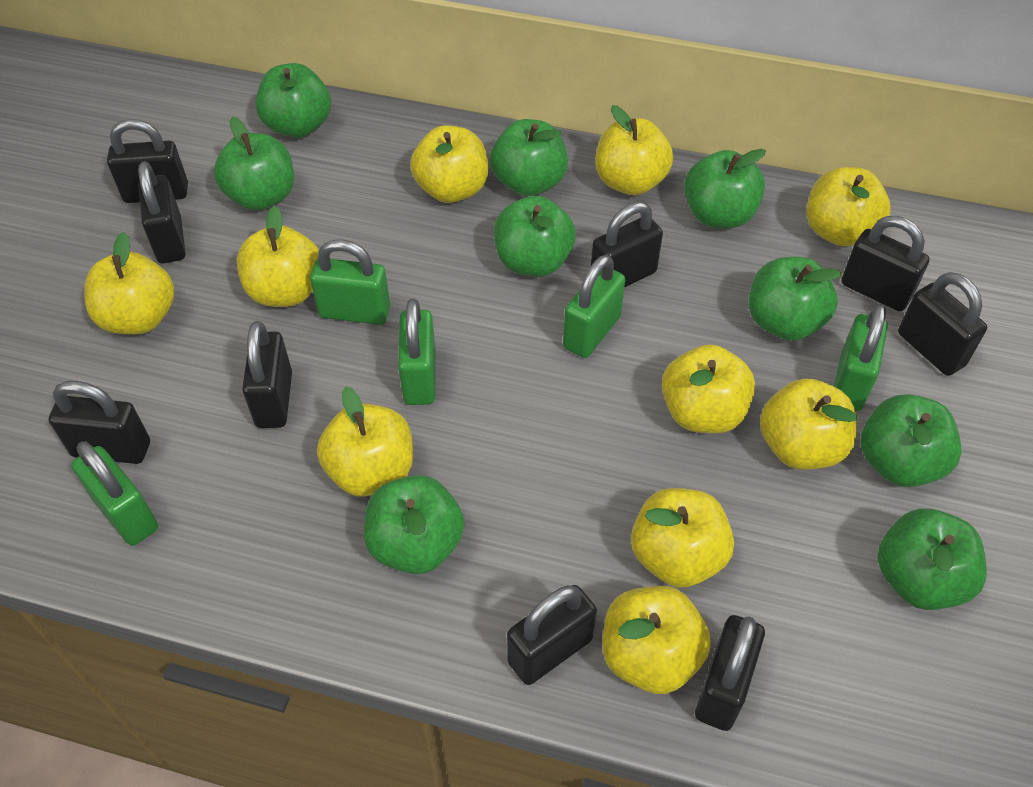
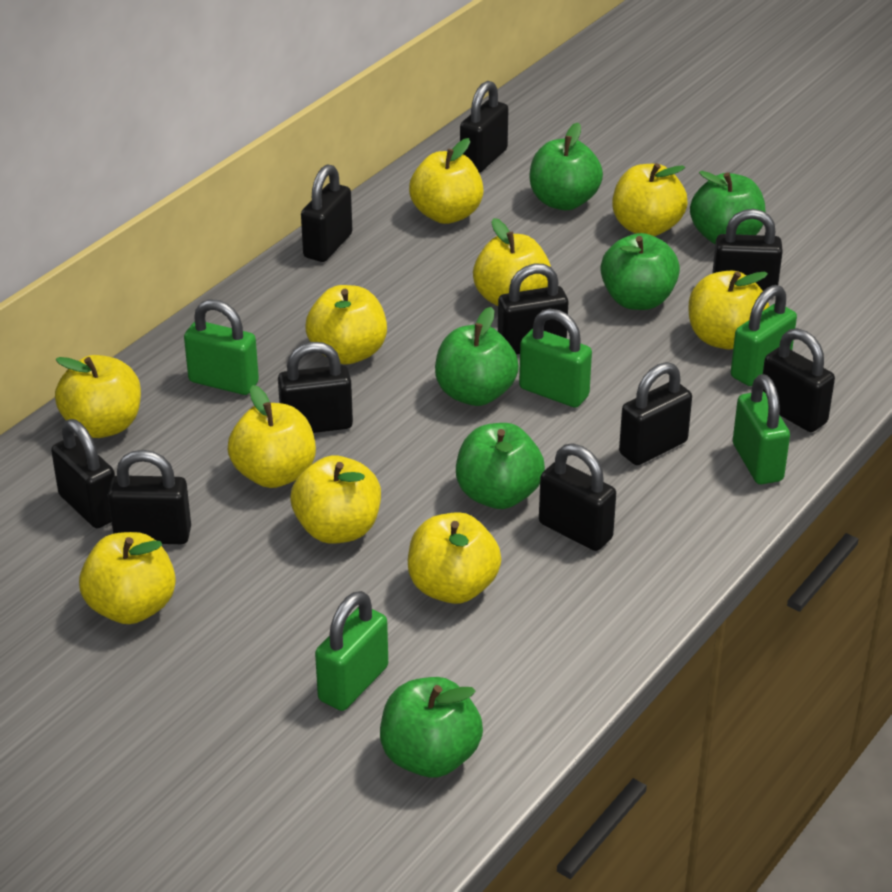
black padlock: [49,381,150,464] [107,119,188,203] [138,161,185,264] [242,321,292,428] [507,585,597,685] [591,202,663,288] [695,615,765,731] [841,216,930,311] [898,272,987,376] = 9 -> [51,419,115,528] [108,450,191,544] [278,342,353,433] [301,164,352,262] [460,81,508,173] [498,264,568,355] [539,443,616,551] [619,362,692,465] [712,209,783,291] [763,328,835,432] = 10
green apple: [214,117,294,211] [255,63,331,138] [364,475,465,574] [490,119,568,196] [494,196,576,277] [684,149,766,229] [749,257,842,341] [861,394,962,487] [878,509,987,610] = 9 -> [380,677,483,778] [435,307,519,406] [456,423,545,509] [530,123,603,210] [601,233,680,310] [690,171,766,244] = 6

